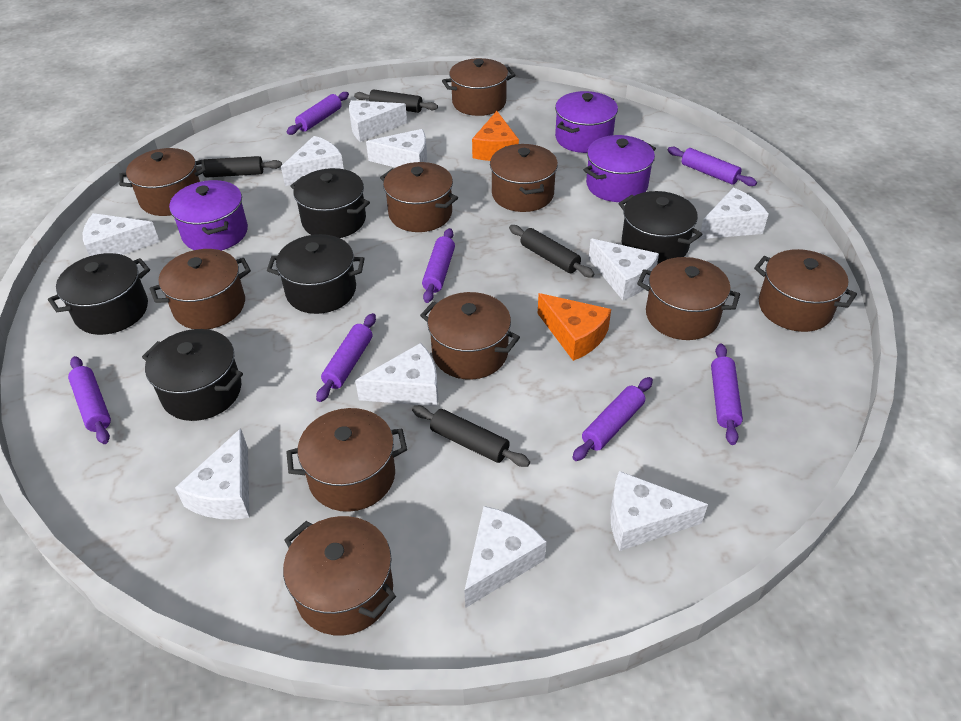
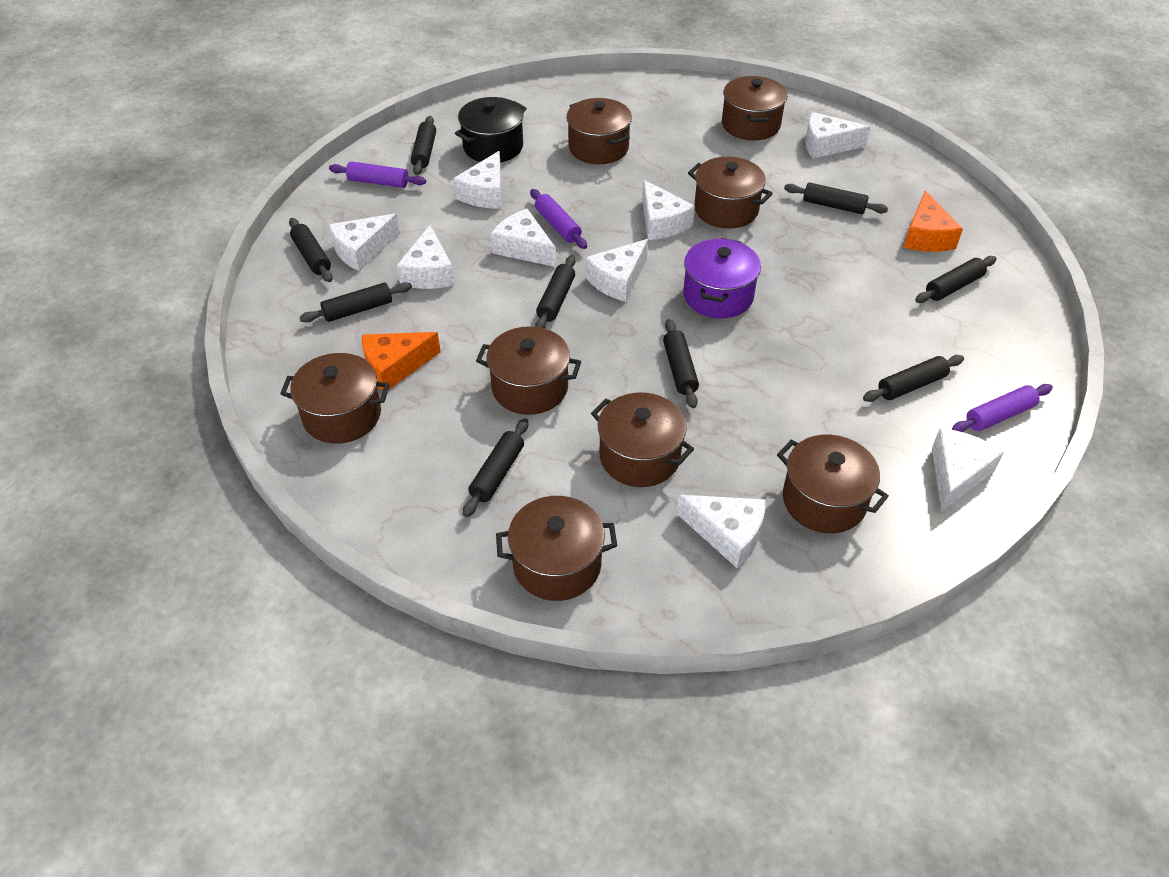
black pot: [48,253,150,335] [142,329,243,421] [267,234,365,314] [290,168,370,238] [618,191,703,264] = 5 -> [455,97,527,163] = 1
black rolling pin: [196,156,282,178] [354,89,438,113] [412,406,530,467] [509,225,594,277] = 4 -> [289,218,333,282] [299,282,412,322] [411,116,436,175] [463,419,528,517] [535,255,576,328] [663,319,699,408] [784,182,888,214] [863,355,964,402] [915,256,996,303] = 9
brown pot: [119,148,206,216] [150,249,251,329] [283,516,396,636] [286,408,407,512] [380,162,458,232] [420,292,520,380] [442,58,515,116] [490,144,558,212] [637,257,740,340] [754,249,857,332] = 10 -> [280,353,390,444] [476,326,581,415] [496,496,617,601] [566,98,632,164] [591,392,694,487] [688,157,773,229] [722,76,787,140] [777,435,889,533] = 8
purple pot: [169,180,248,251] [555,91,618,153] [584,135,656,202] = 3 -> [683,238,761,318] = 1
purple rolling pin: [68,356,111,444] [287,92,349,135] [316,313,376,402] [422,228,455,303] [572,377,653,461] [668,147,757,186] [711,344,743,445] = 7 -> [329,161,426,188] [530,189,587,249] [952,384,1053,432] = 3
white cheese: [83,213,160,256] [175,429,249,519] [281,136,344,186] [349,100,407,142] [355,343,438,407] [366,129,427,168] [464,506,546,608] [589,239,659,300] [610,471,708,551] [699,188,768,239] = 10 -> [329,214,400,271] [397,225,454,289] [453,151,502,208] [491,209,556,267] [586,239,648,302] [642,180,695,240] [677,495,766,568] [805,112,870,159] [932,428,1004,512] = 9

